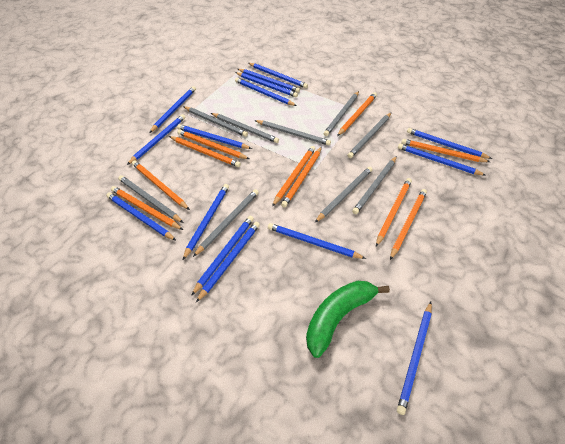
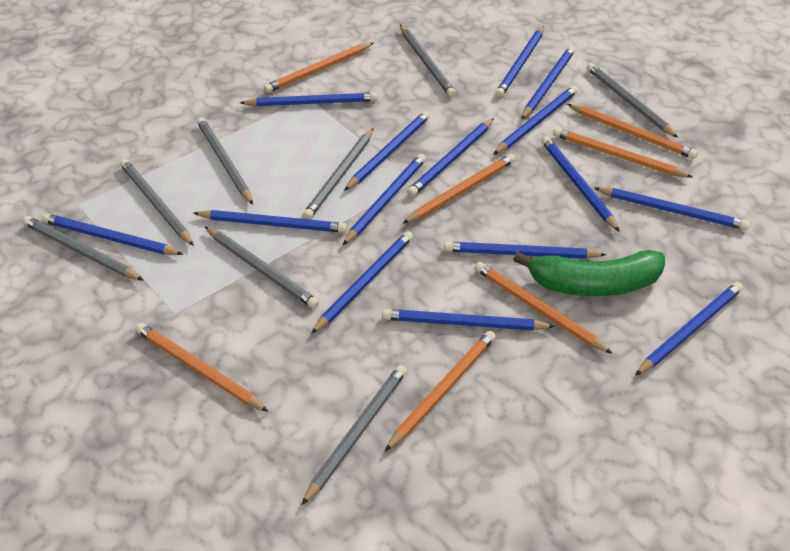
grey pencil: [118,175,183,223] [183,106,248,137] [193,189,259,257] [211,113,279,143] [254,120,331,146] [315,167,372,222] [324,91,359,136] [347,112,392,158] [352,156,397,214] = 9 -> [23,216,144,281] [120,159,194,246] [197,117,253,205] [204,226,319,309] [302,365,407,505] [303,128,374,219] [400,25,456,97] [587,63,678,138] = 8
orange pencil: [111,186,183,230] [132,160,190,210] [169,136,241,167] [177,129,249,159] [272,146,315,206] [281,147,322,208] [337,92,377,136] [376,178,412,247] [390,189,427,260] [401,139,490,162] = 10 -> [135,323,269,412] [264,42,374,93] [385,331,496,451] [403,154,515,224] [475,262,613,354] [553,127,693,177] [567,104,698,159] = 7

